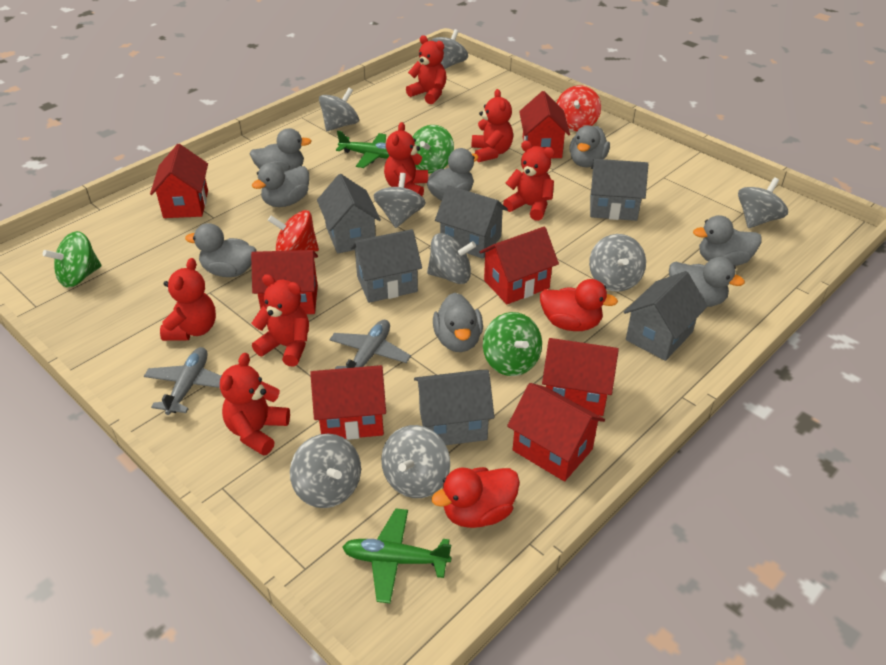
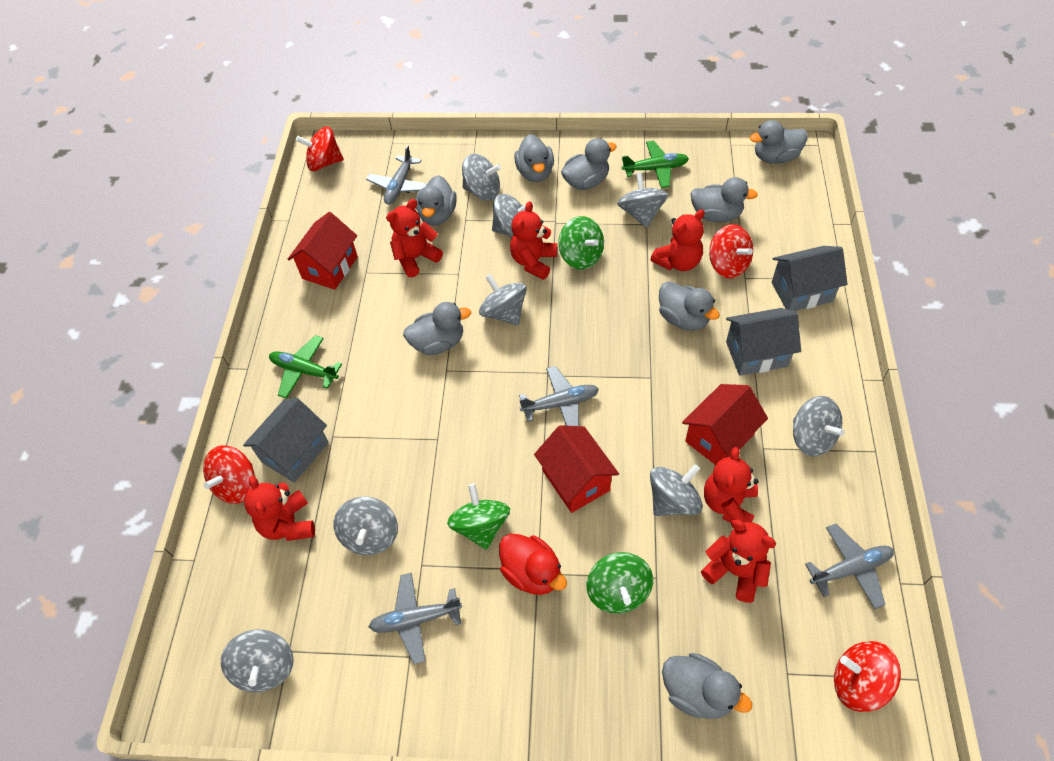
grey house: [317,174,381,254] [350,229,422,303] [414,370,494,445] [435,185,508,259] [590,159,648,221] [624,271,708,361] = 6 -> [243,398,329,483] [726,308,801,376] [772,246,848,311] = 3
grey plane: [144,347,222,415] [329,320,411,369] = 2 -> [366,145,427,205] [369,573,462,664] [519,366,599,426] [805,524,894,609] = 4
red duck: [431,467,520,528] [540,279,618,331] = 2 -> [499,534,567,595] = 1
red house: [150,144,208,218] [251,250,318,314] [310,365,386,440] [479,227,559,304] [507,383,605,481] [519,91,570,158] [542,338,619,416] = 7 -> [287,212,358,290] [534,425,619,513] [682,384,768,465] = 3
red spinning top: [268,210,319,252] [557,85,601,131] = 2 -> [203,445,255,504] [296,126,344,171] [709,224,753,278] [834,641,901,712] = 4
red teddy bear: [160,258,216,341] [220,353,290,456] [251,274,309,367] [384,122,428,196] [406,36,447,104] [472,89,513,162] [503,141,554,221] = 7 -> [244,475,315,541] [386,199,443,277] [510,201,557,280] [650,209,705,271] [701,520,776,603] [704,447,759,523] = 6

